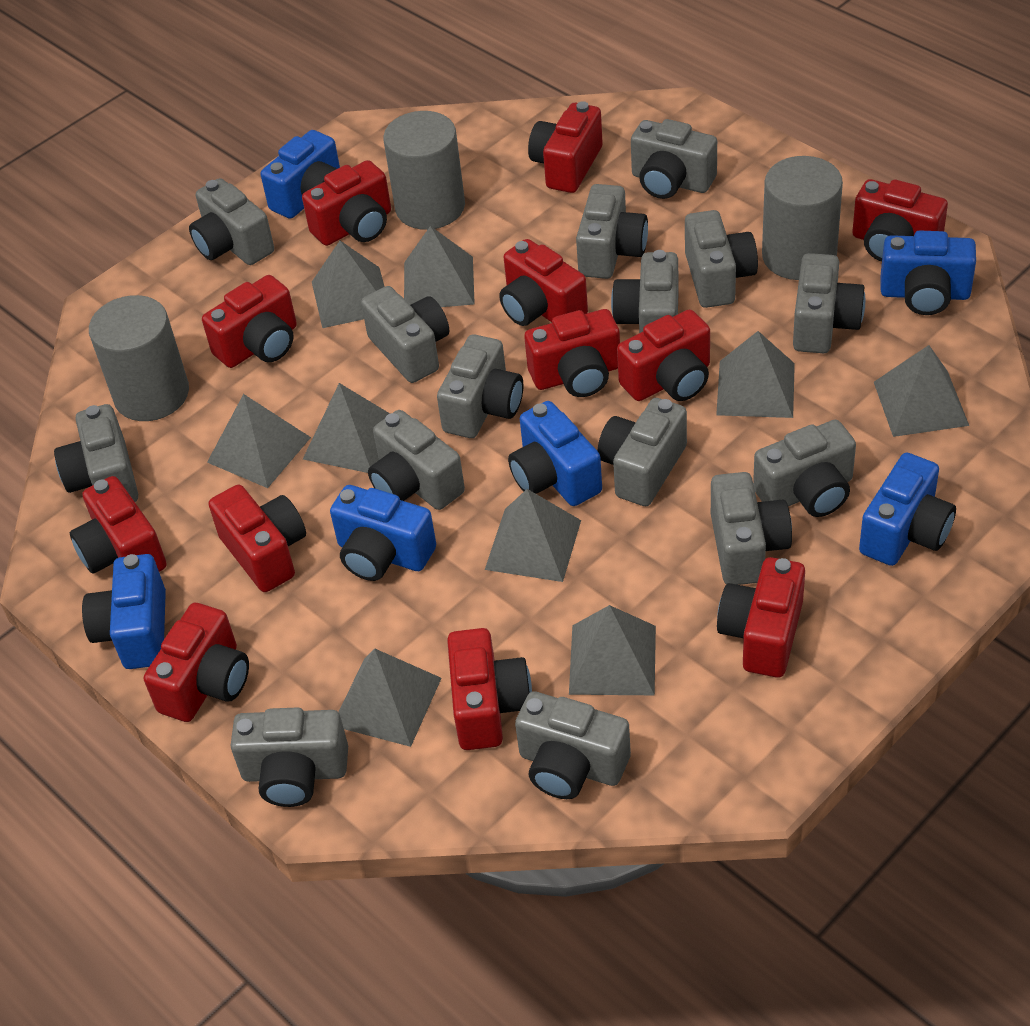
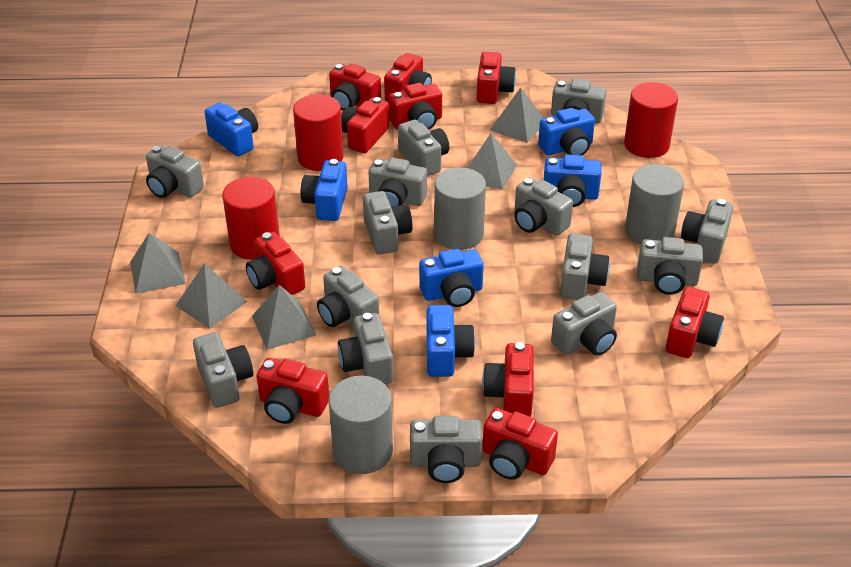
grey camera: [54,404,138,502] [189,178,274,265] [231,707,348,807] [361,286,449,383] [368,410,465,510] [437,334,523,438] [515,691,631,799] [576,184,648,279] [598,398,687,506] [611,250,679,333] [631,119,717,199] [685,210,758,308] [711,472,792,585] [753,420,856,517] [793,253,866,353] = 15 -> [146,145,204,198] [193,332,253,408] [317,266,379,328] [338,313,394,384] [363,191,413,255] [368,158,427,206] [398,120,449,176] [410,416,482,483] [514,177,573,236] [551,79,607,123] [551,292,617,356] [560,233,610,300] [637,237,703,294] [681,199,733,264] = 14
grey pyramid: [207,394,311,488] [303,383,390,473] [312,241,385,328] [339,648,442,747] [404,226,475,307] [485,489,581,582] [569,605,656,695] [716,331,795,418] [874,345,969,437] = 9 -> [130,233,186,294] [176,263,247,329] [252,285,316,350] [468,133,517,190] [490,87,543,143] = 5
red camera: [70,476,167,574] [144,603,249,722] [202,275,297,368] [208,485,306,592] [302,160,391,246] [447,628,532,750] [499,239,588,326] [524,309,620,397] [528,101,603,193] [617,309,710,401] [717,557,805,678] [852,179,948,262] = 12 -> [246,232,305,295] [257,358,329,424] [329,63,381,110] [341,97,390,153] [384,53,432,102] [388,83,442,129] [477,52,516,104] [482,342,534,417] [482,408,558,480] [666,287,724,358] = 10
red cylinder: none = 0 -> [222,177,280,260] [293,94,343,171] [624,82,678,158] = 3

